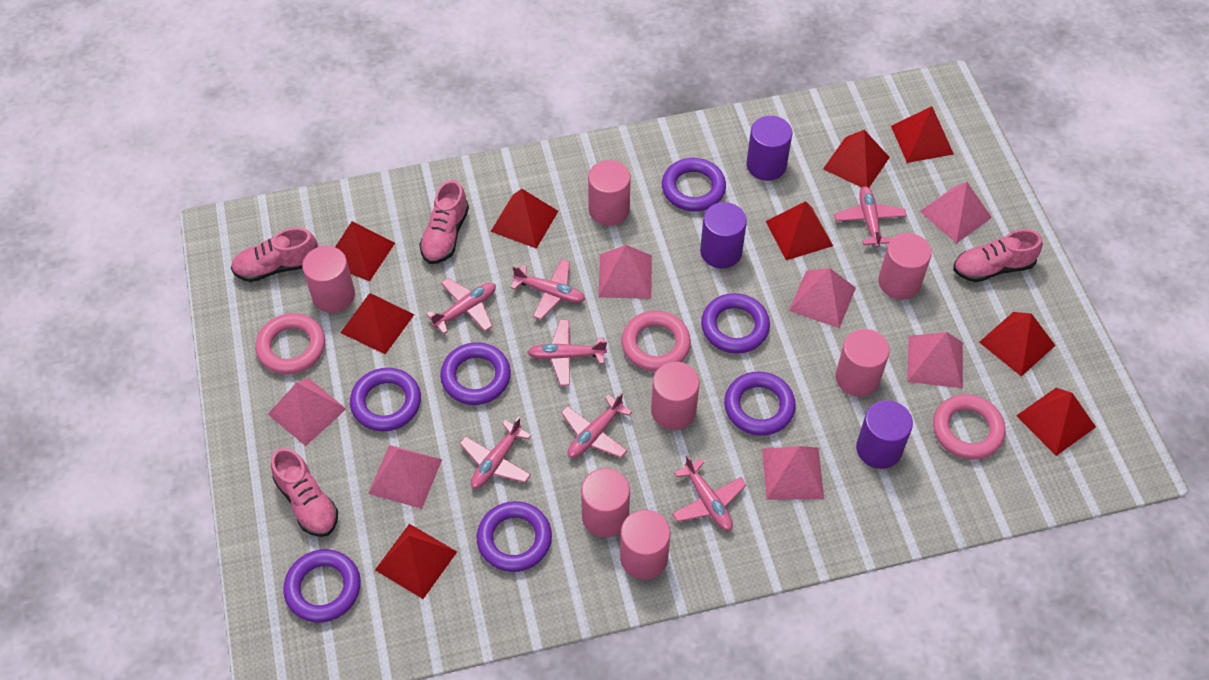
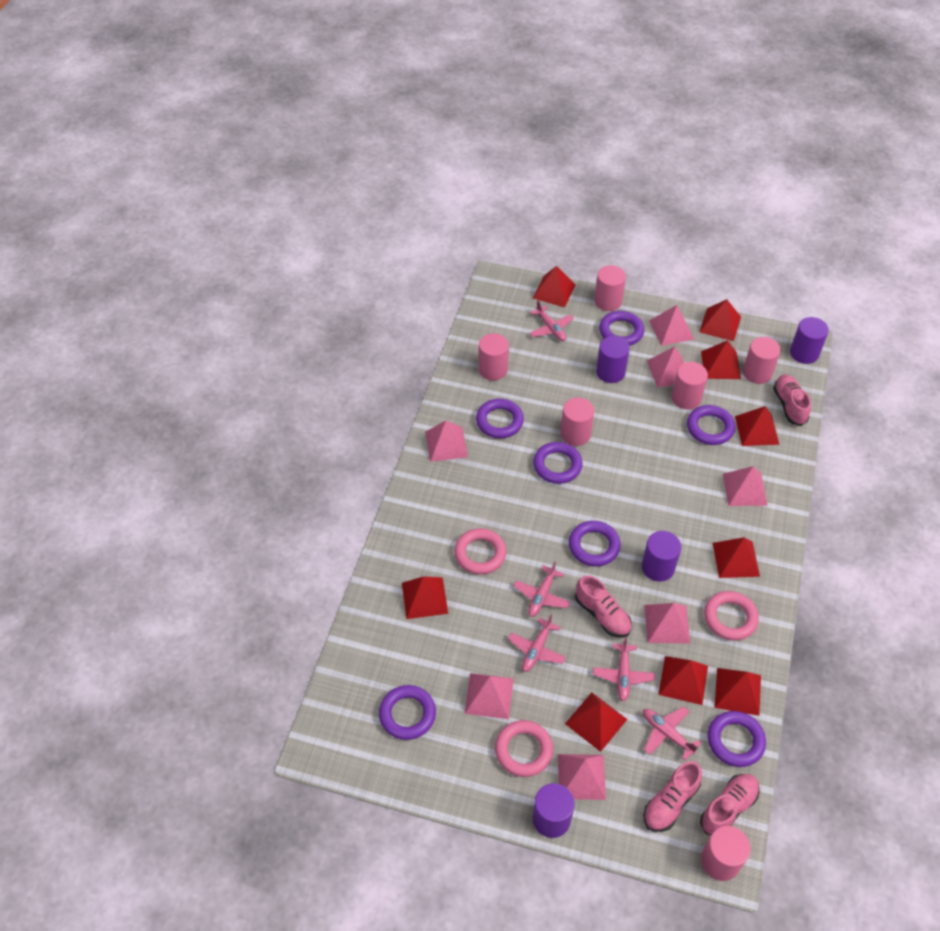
pink cylinder: [302,246,355,313] [581,468,630,537] [588,160,631,226] [620,510,670,579] [651,362,700,430] [836,329,890,397] [878,233,932,299] = 7 -> [479,333,509,380] [560,398,594,446] [594,265,626,311] [671,362,708,410] [701,826,750,881] [743,337,781,384] = 6
pink plane: [426,278,496,334] [460,417,531,489] [510,259,585,320] [527,320,607,386] [561,392,632,458] [672,455,746,531] [834,186,907,248] = 7 -> [508,614,566,672] [514,561,570,617] [530,300,574,341] [593,636,655,701] [643,706,701,761] = 5
purple cylinder: [700,202,747,268] [746,116,793,181] [856,400,913,469] = 3 -> [532,783,575,838] [596,336,630,383] [642,531,681,582] [790,317,829,364] = 4

